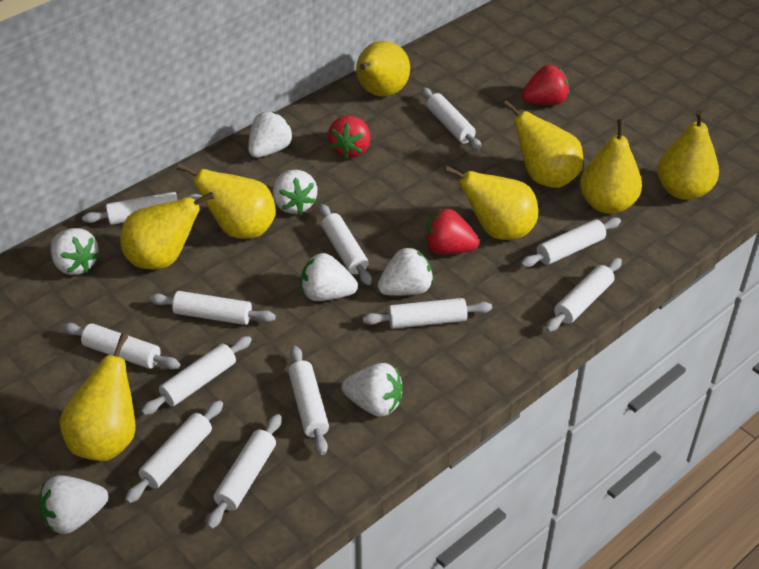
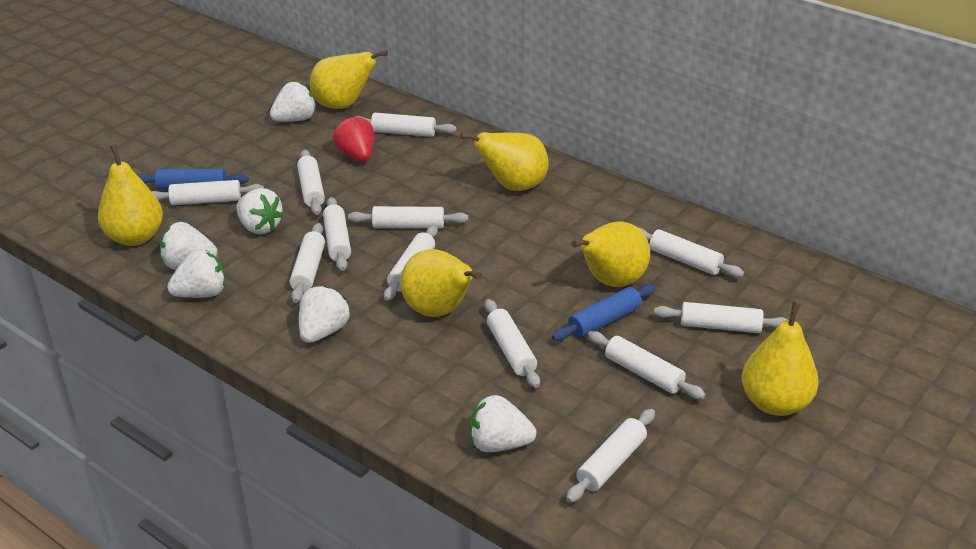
blue rolling pin: none = 0 -> [137,169,249,189] [552,284,656,341] = 2
red strawberry: [328,116,371,159] [425,209,479,254] [522,65,569,105] = 3 -> [333,116,374,162] = 1
white strawberry: [39,475,108,534] [51,228,99,275] [248,112,293,158] [273,170,317,214] [301,253,358,301] [342,363,403,417] [378,247,434,296] = 7 -> [160,222,218,270] [167,249,225,298] [236,188,284,234] [270,82,316,122] [299,286,350,343] [470,395,537,452] = 6
yellow pear: [60,333,136,461] [120,192,214,269] [177,163,276,239] [356,41,410,96] [445,166,538,240] [503,100,583,188] [580,119,642,214] [657,110,719,200] = 8 -> [98,144,163,246] [310,50,388,109] [400,249,482,317] [460,132,549,191] [571,222,650,287] [742,301,819,416] = 6

